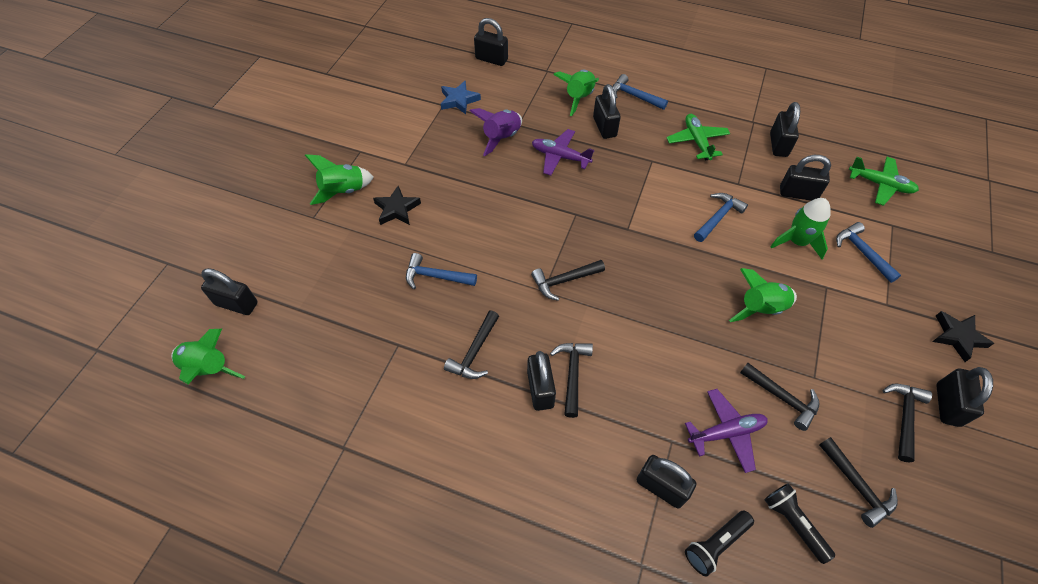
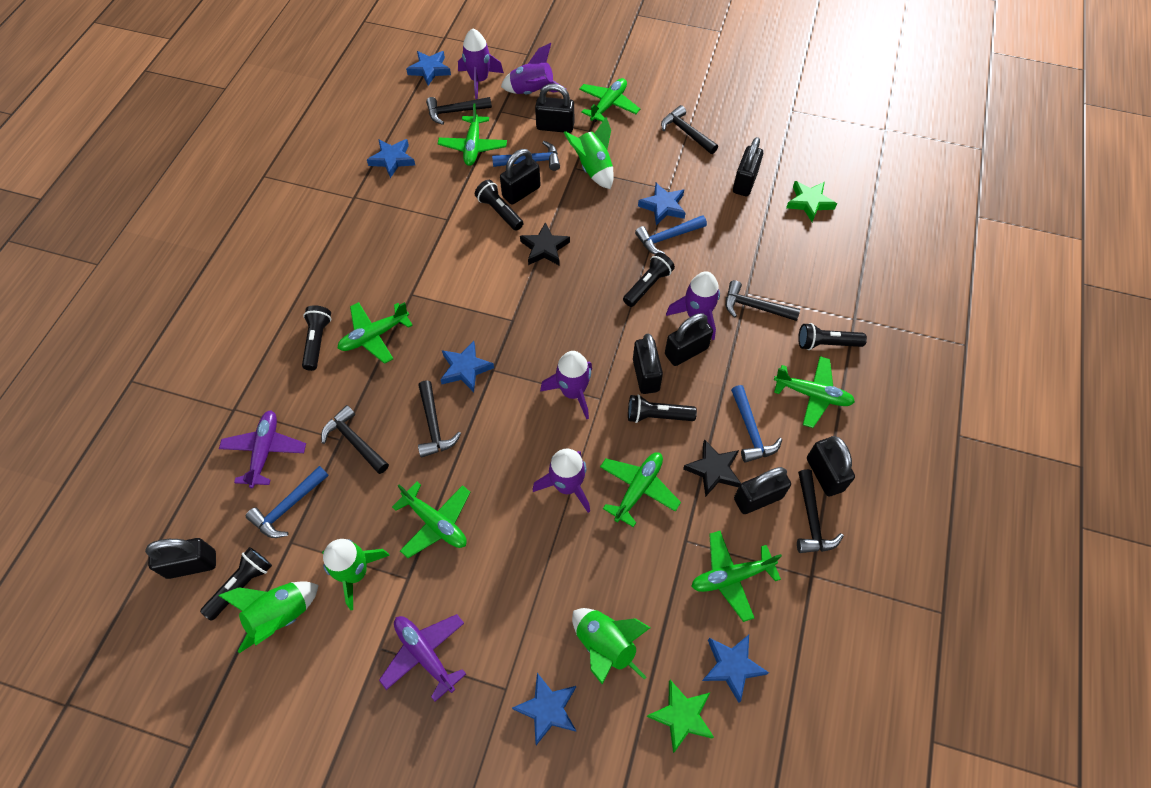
black flashlight: [685,510,754,576] [764,483,835,564] = 2 -> [200,547,272,621] [302,305,331,371] [475,180,523,231] [623,252,675,307] [628,394,697,423] [798,323,867,350] = 6
blue star: [441,81,481,114] = 1 -> [367,139,415,178] [406,51,451,86] [440,341,494,392] [512,673,576,745] [638,183,685,225] [702,635,769,703] = 6
green plane: [666,114,730,160] [849,157,919,206] = 2 -> [338,302,413,364] [392,482,470,558] [438,104,507,166] [579,78,640,122] [600,452,681,527] [691,531,782,622] [774,356,855,428] = 7
green rocket: [171,329,245,384] [305,154,374,205] [553,70,599,116] [729,268,797,322] [770,198,831,259] = 5 -> [218,581,319,653] [322,539,390,610] [563,117,614,189] [572,608,651,684] = 4
green star: none = 0 -> [647,680,714,753] [786,181,837,222] = 2
purple rocket: [470,108,522,156] = 1 -> [458,29,504,99] [501,43,567,94] [533,448,590,513] [540,351,592,419] [666,271,720,340] = 5

